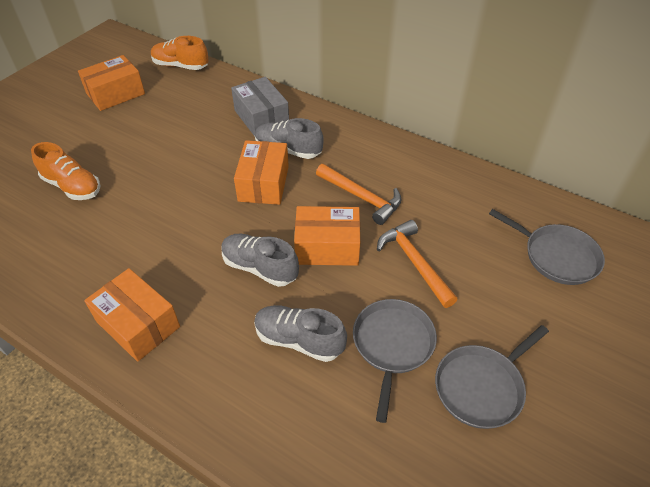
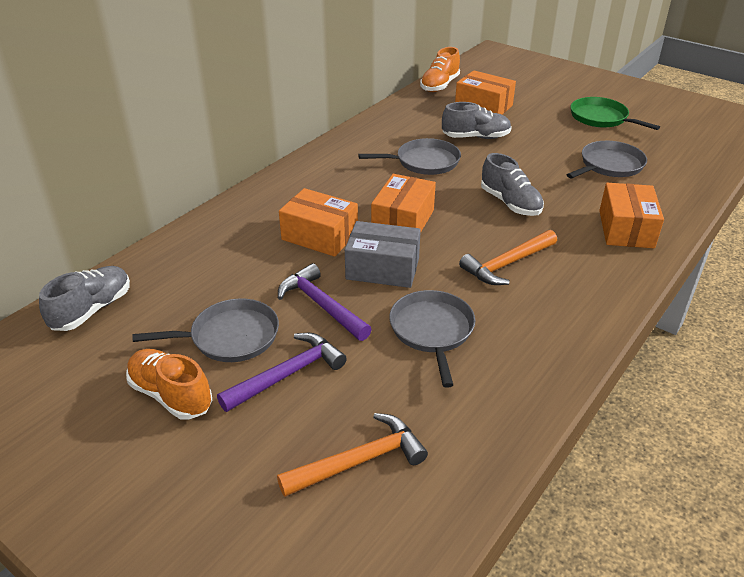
green pan: none = 0 -> [571,97,660,130] = 1
grey pan: [353,299,437,423] [435,325,549,429] [489,209,605,285] = 3 -> [132,298,279,362] [358,138,461,175] [389,290,475,388] [567,141,647,179] = 4
purple hammer: none = 0 -> [217,333,347,412] [278,263,372,341] = 2

